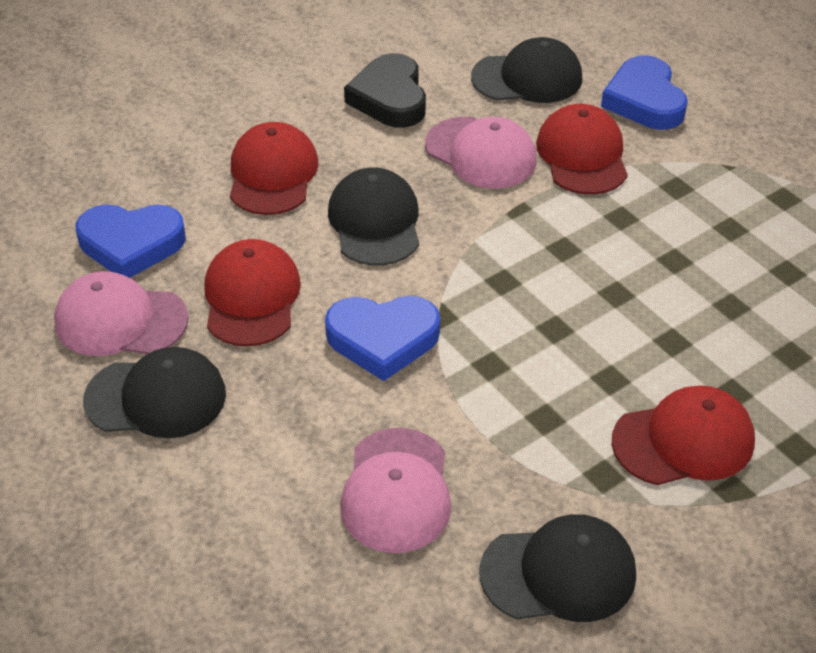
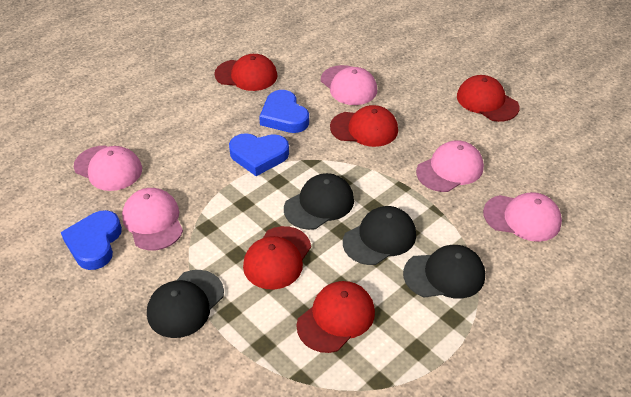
black heart: [344,53,426,128] = 1 -> none = 0
pink cap: [54,271,189,356] [340,428,451,553] [425,116,537,189] = 3 -> [74,146,142,191] [122,188,183,250] [321,65,377,105] [416,140,484,192] [483,192,562,242] = 5
red cap: [204,239,301,347] [230,122,318,215] [536,104,628,195] [612,385,755,485] = 4 -> [214,54,277,91] [243,226,311,290] [296,281,375,353] [330,105,398,147] [457,75,520,122] = 5

